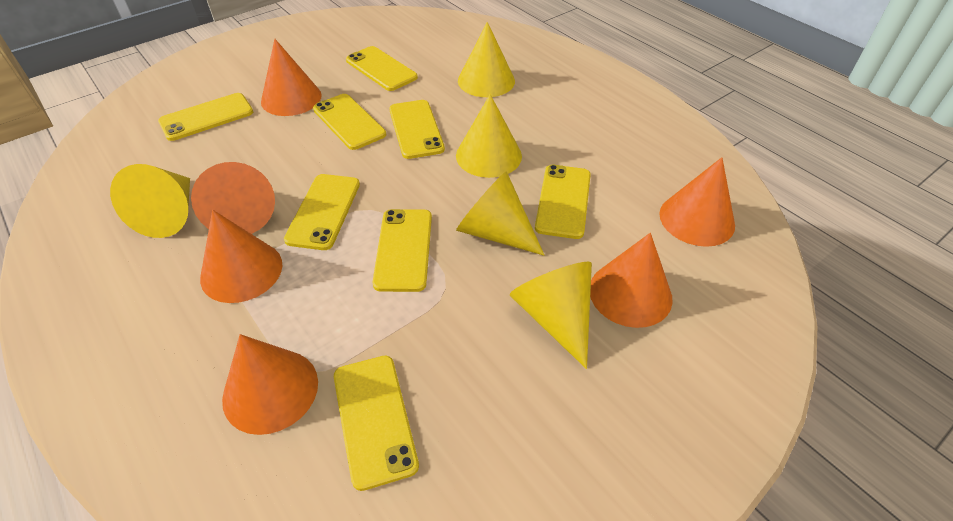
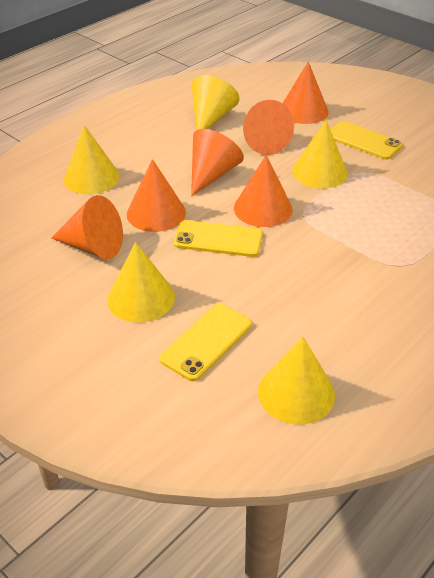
yellow phone: [158,93,253,141] [284,174,360,250] [313,94,386,150] [334,356,419,491] [346,46,418,91] [373,209,432,292] [389,100,445,159] [535,165,591,239] = 8 -> [160,304,252,381] [174,220,263,257] [330,121,403,160] = 3

